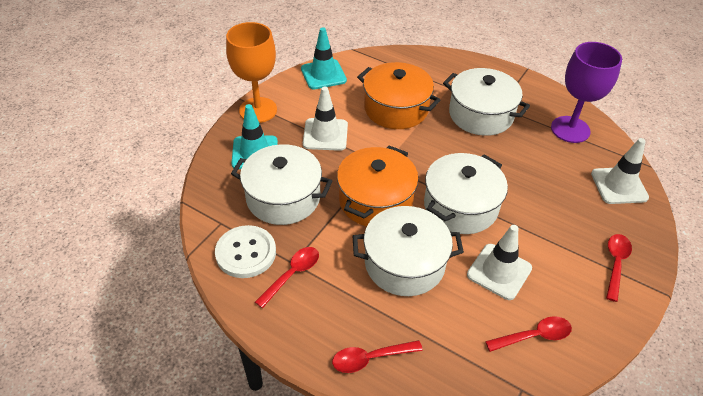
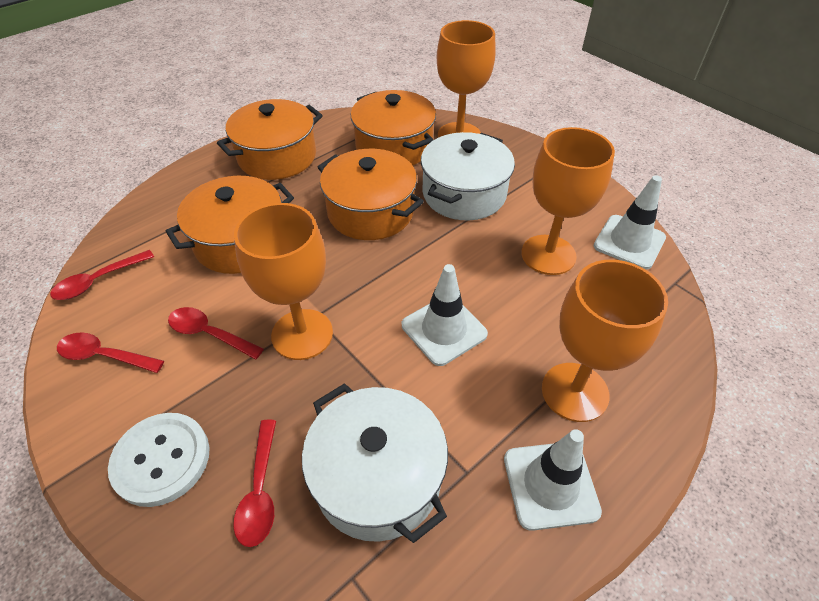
orange goblet: [226,22,277,123] = 1 -> [234,203,333,360] [437,20,496,138] [521,127,615,275] [542,260,668,422] = 4
orange pot: [337,146,418,227] [357,62,440,129] = 2 -> [166,176,294,274] [217,99,323,180] [317,149,424,240] [351,90,436,165] = 4
purple goblet: [551,42,622,143] = 1 -> none = 0
turquoise traffic cone: [231,104,278,169] [301,27,347,89] = 2 -> none = 0
white pot: [231,144,332,225] [353,206,464,296] [424,153,508,234] [443,68,530,136] = 4 -> [302,383,448,543] [421,132,515,220] = 2

